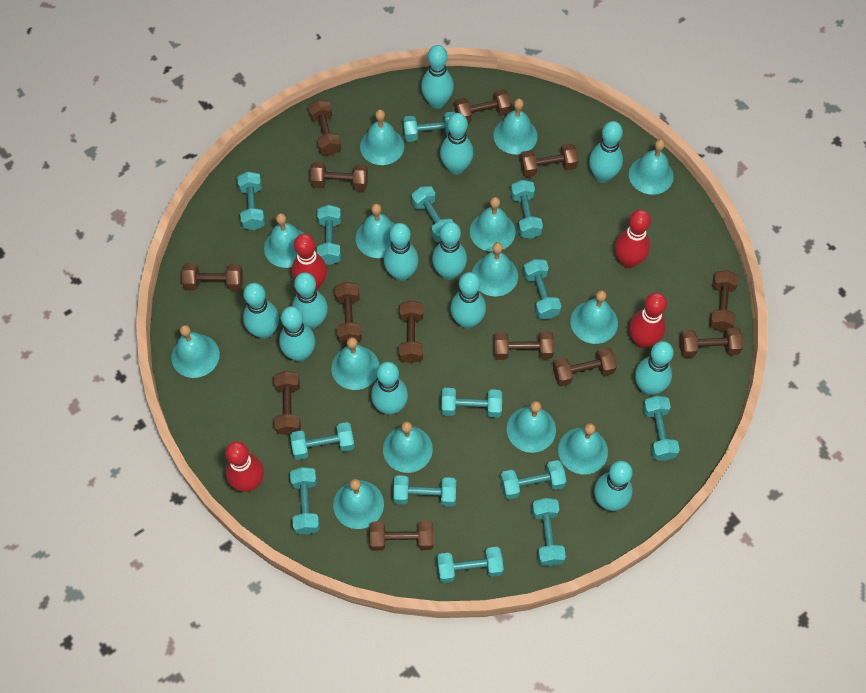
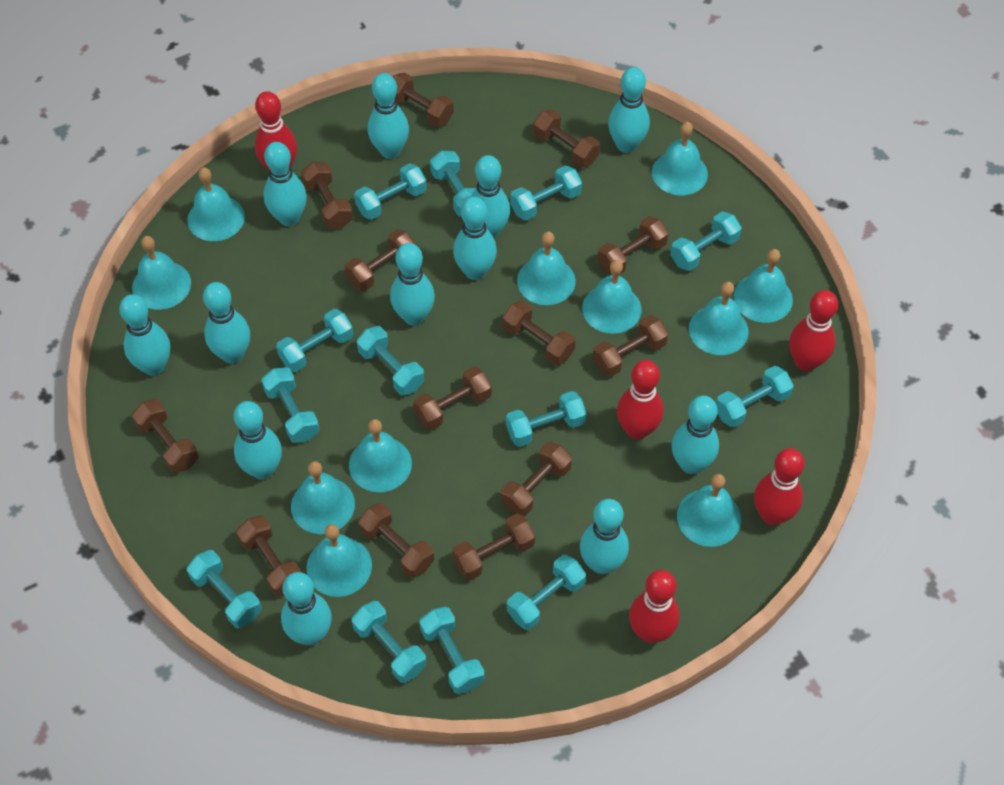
red bowling pin: [225,441,264,492] [292,234,327,290] [615,210,651,268] [629,293,667,348] = 4 -> [255,91,297,171] [617,360,663,440] [629,570,680,643] [754,448,805,525] [789,290,838,371] = 5
turquoise bell: [171,325,220,378] [264,213,304,268] [331,337,379,390] [333,479,384,529] [356,203,394,258] [360,109,404,165] [383,421,433,473] [470,197,516,252] [472,242,518,296] [493,99,538,154] [507,401,556,453] [558,423,608,474] [571,290,618,344] [629,139,674,195] = 14 -> [132,236,191,310] [187,167,245,241] [291,461,355,534] [306,524,372,597] [349,419,412,492] [517,231,576,305] [582,260,641,334] [652,122,708,195] [677,474,741,547] [689,282,749,355] [734,249,793,323] = 11
turquoise dumbbell: [237,171,265,230] [290,422,355,460] [290,467,320,534] [317,205,341,265] [393,475,456,506] [403,112,456,142] [411,186,453,242] [437,547,504,583] [441,388,502,418] [500,460,566,500] [511,180,543,239] [523,259,561,319] [532,498,566,566] [643,396,680,461] = 14 -> [187,550,262,629] [261,367,320,443] [276,309,353,372] [352,601,427,683] [354,163,427,220] [357,326,424,396] [419,607,485,694] [430,151,476,217] [506,391,587,447] [507,554,586,630] [510,165,582,221] [670,211,742,271] [716,366,794,428] = 13

